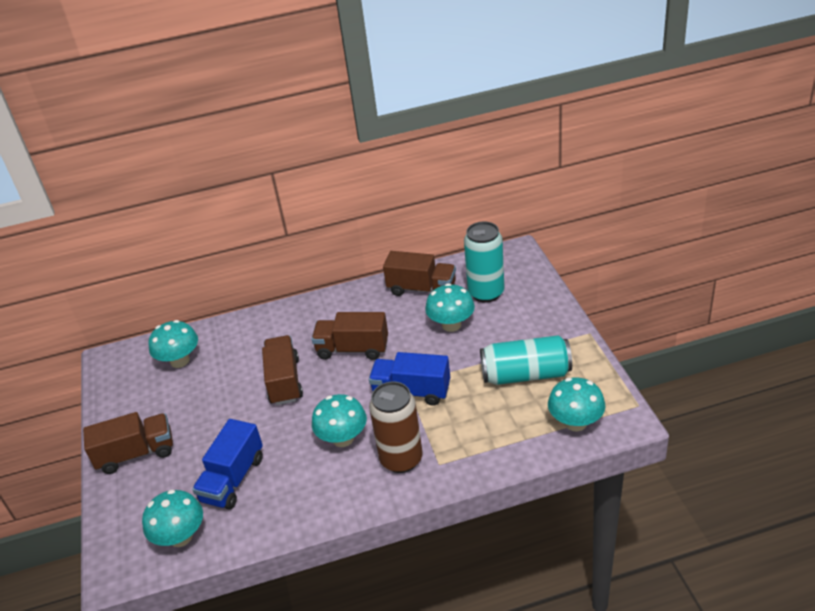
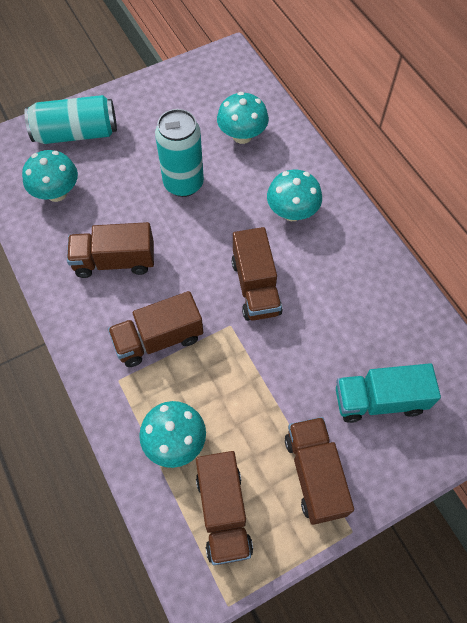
blue truck: [192,419,263,510] [369,352,450,406] = 2 -> none = 0
brown can: [369,382,423,473] = 1 -> none = 0
brown truck: [83,412,173,474] [262,335,303,405] [312,312,388,360] [383,251,456,296] = 4 -> [67,222,154,278] [108,291,203,367] [196,451,253,565] [231,227,283,321] [285,417,354,525] = 5
turquoise mushroom: [142,489,203,547] [148,320,198,368] [312,394,367,447] [425,283,475,332] [548,378,605,432] = 5 -> [22,150,78,202] [139,401,206,468] [217,92,269,144] [267,169,322,221] = 4
turquoise truck: none = 0 -> [336,363,441,423] = 1

